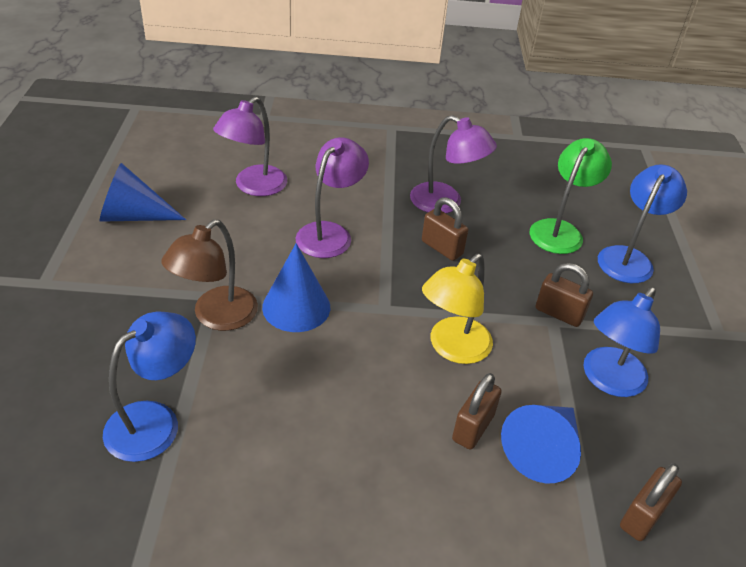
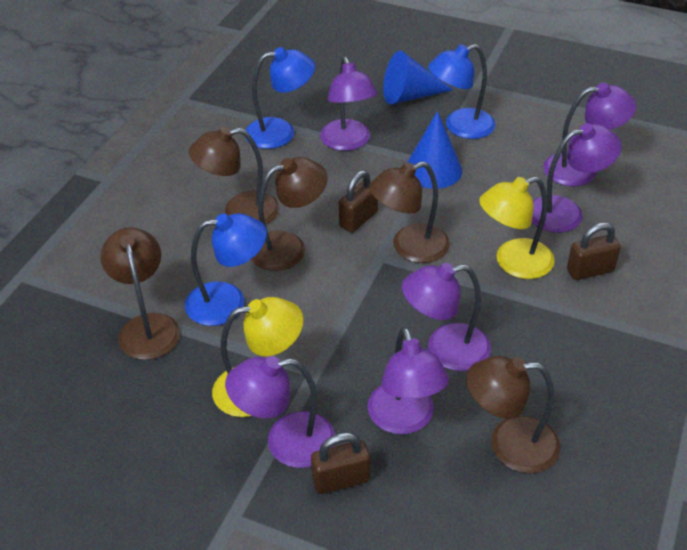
blue cone: [99,163,186,222] [262,243,330,332] [501,405,581,483] = 3 -> [383,51,453,105] [407,111,462,189] = 2
brown lamp: [161,220,258,331] = 1 -> [100,227,180,360] [189,127,279,224] [251,157,328,271] [369,161,450,263] [466,356,560,473] = 5
brown padlock: [422,197,468,261] [452,373,502,450] [536,263,593,327] [620,463,682,541] = 4 -> [311,432,370,494] [339,170,378,233] [567,223,621,280] = 3
green lamp: [530,138,612,254] = 1 -> none = 0
purple lamp: [213,97,287,196] [296,137,369,258] [410,115,497,213] = 3 -> [225,356,335,468] [320,57,377,151] [368,327,449,434] [402,263,491,371] [532,123,622,233] [543,83,636,186] = 6
yellow lamp: [422,254,493,364] = 1 -> [212,297,304,417] [479,176,555,279] = 2

